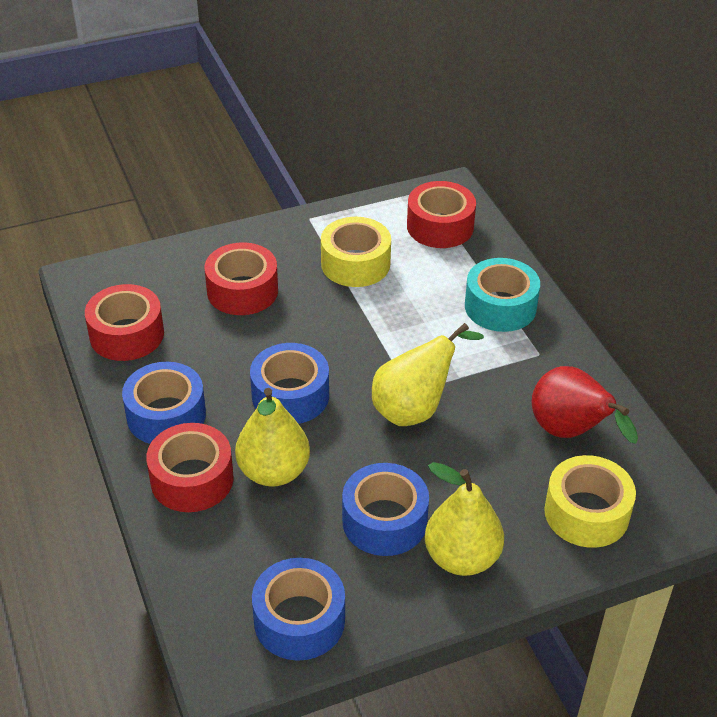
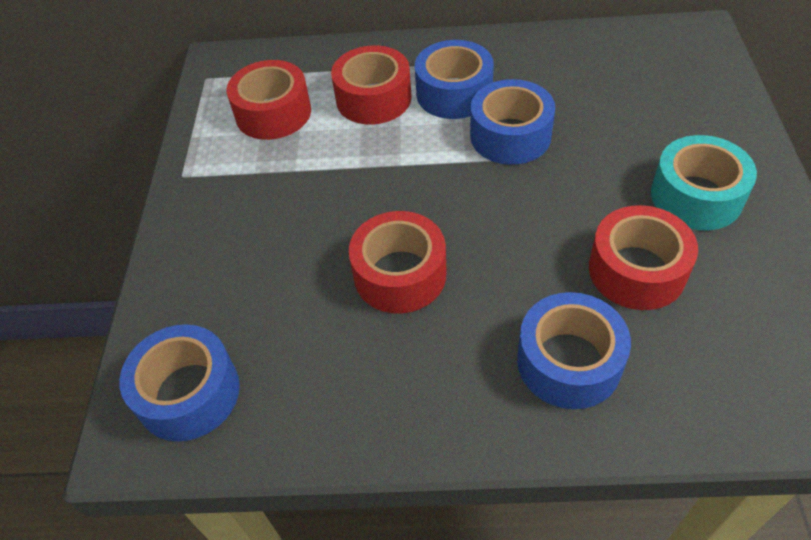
red pear: [532,366,638,444] = 1 -> none = 0
yellow pear: [235,388,310,487] [372,323,484,426] [425,462,504,576] = 3 -> none = 0
yellow tape: [321,217,391,287] [544,455,636,548] = 2 -> none = 0

